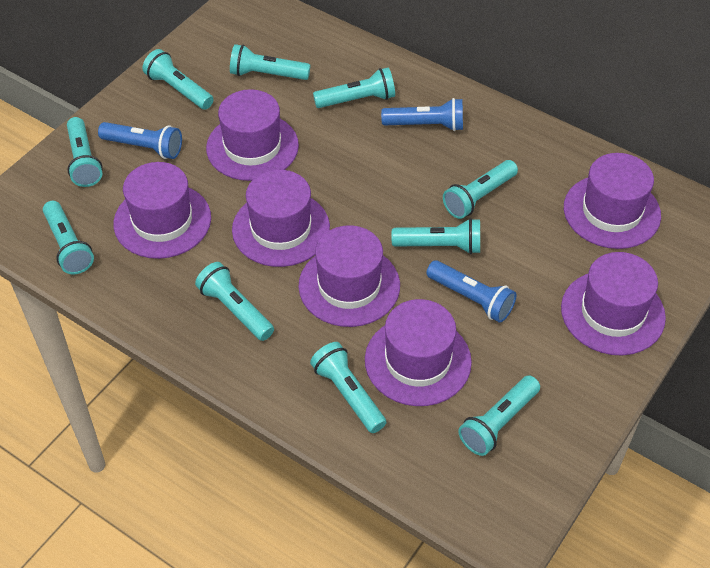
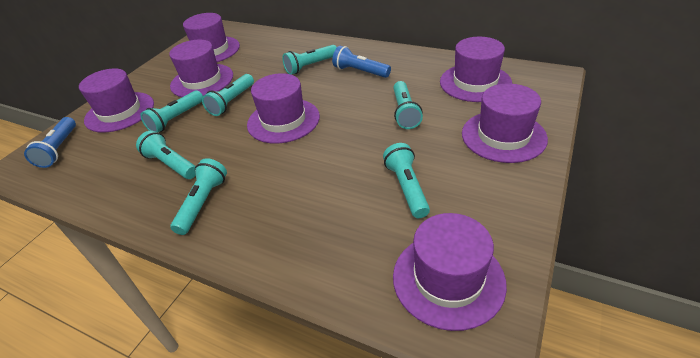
blue flashlight: [98,122,182,159] [381,98,463,131] [426,260,516,323] = 3 -> [24,117,76,168] [332,46,391,78] = 2
turquoise flashlight: [43,201,94,275] [67,117,103,187] [143,49,214,110] [195,262,274,341] [230,44,310,80] [310,342,386,433] [313,68,395,108] [392,218,480,254] [443,160,518,219] [458,375,540,456] = 10 -> [136,131,196,179] [140,90,203,133] [170,158,227,235] [202,74,254,116] [282,45,337,75] [383,143,430,218] [393,81,423,129] = 7

